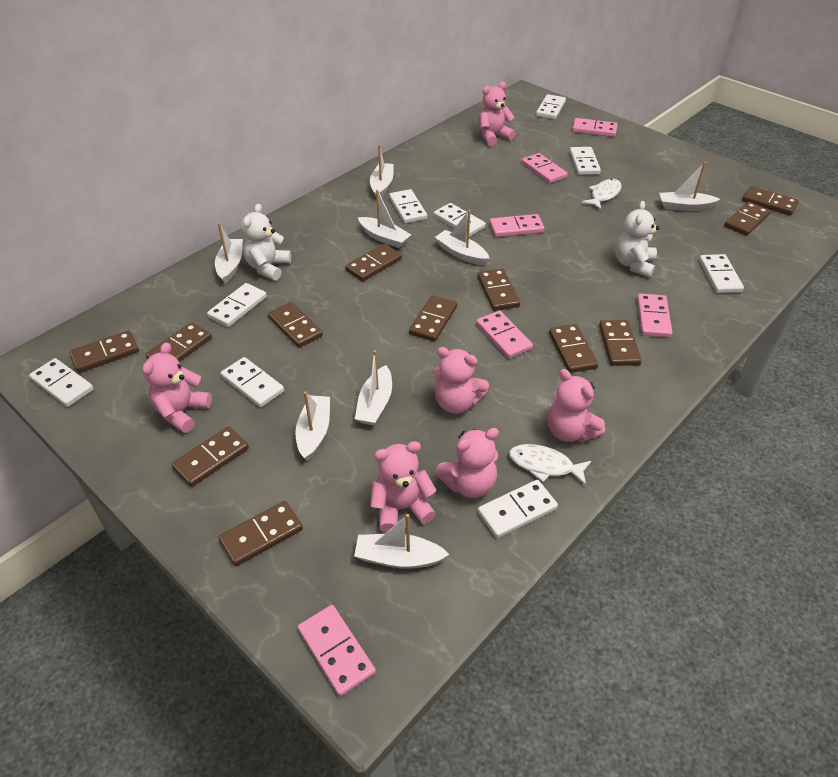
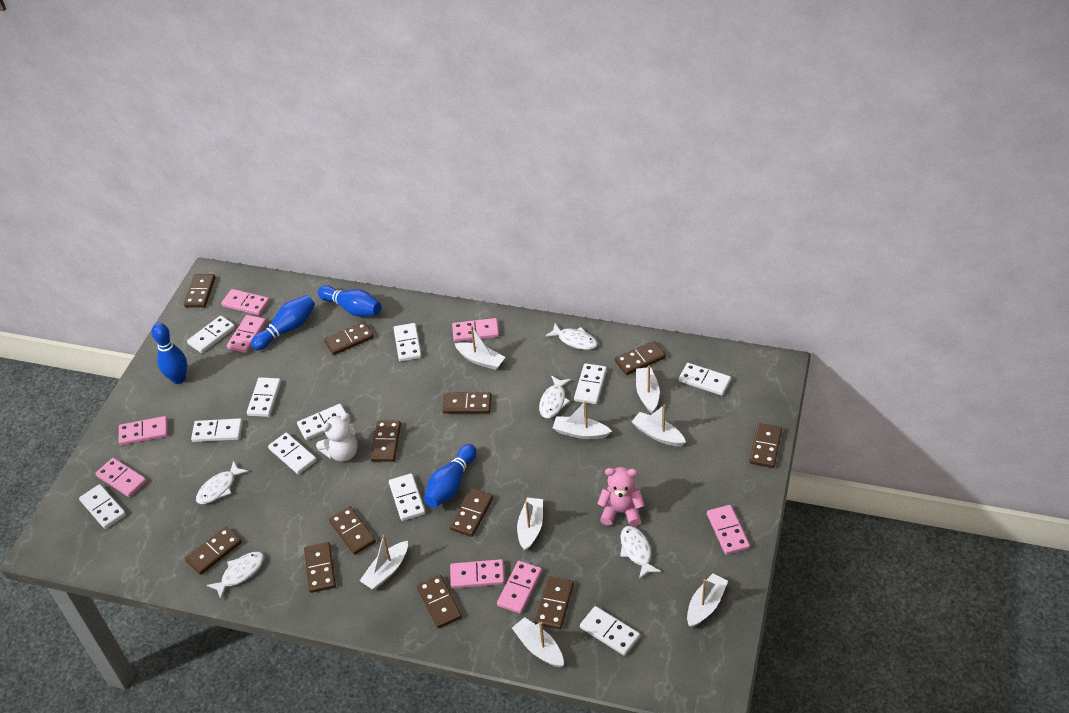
blue bowling pin: none = 0 -> [151,323,187,384] [251,295,315,351] [318,285,381,317] [424,444,477,508] = 4
pink domino: [298,605,376,697] [476,311,533,359] [489,214,544,237] [522,153,568,183] [572,118,618,137] [637,294,673,338] = 6 -> [95,458,147,497] [119,416,168,445] [221,289,270,315] [227,315,266,353] [450,559,505,589] [452,318,499,342] [497,561,542,614] [707,505,750,555] = 8
pink teddy bear: [142,342,212,433] [370,441,436,533] [432,347,489,414] [435,428,499,498] [479,82,516,146] [548,369,605,443] = 6 -> [597,467,645,527] = 1
white domino: [29,358,94,407] [207,283,267,327] [221,357,284,408] [389,189,427,223] [434,203,486,237] [478,480,558,538] [536,94,566,119] [569,147,601,175] [699,254,744,293] = 9 -> [79,484,126,529] [187,316,235,353] [191,418,243,442] [247,377,281,417] [268,432,317,474] [297,404,350,440] [389,473,426,521] [394,323,422,362] [574,363,607,404] [580,606,640,656] [679,363,731,396] = 11
white fish: [509,444,591,485] [582,179,622,210] = 2 -> [196,461,248,504] [207,552,264,599] [539,376,571,418] [545,324,598,350] [620,526,661,579] = 5
white teddy bear: [241,204,291,281] [616,201,660,277] = 2 -> [316,413,357,462] = 1

